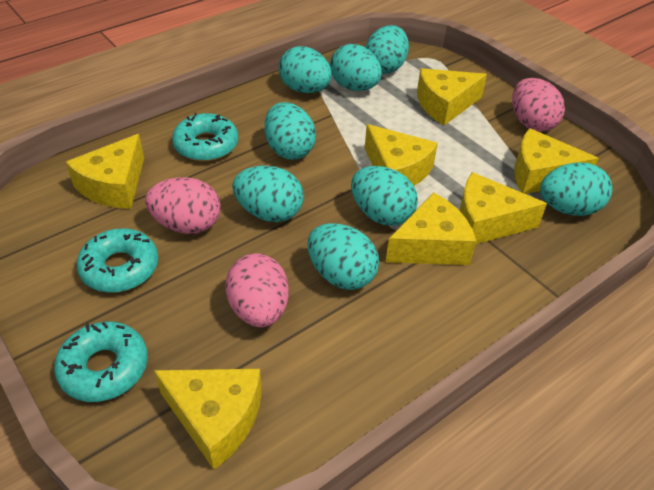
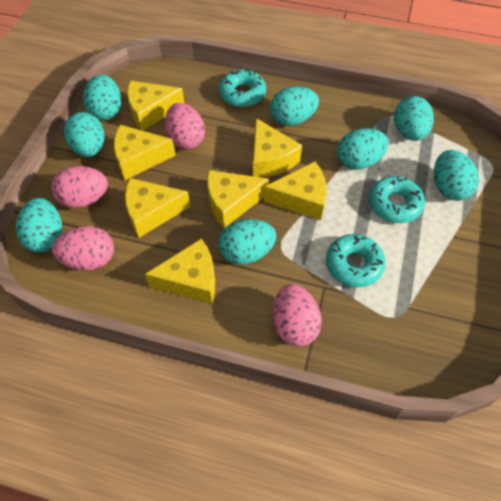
pink egg: [145,177,221,234] [225,253,289,327] [512,78,565,132] = 3 -> [51,166,108,208] [52,226,114,271] [165,103,205,149] [273,284,322,347] = 4

